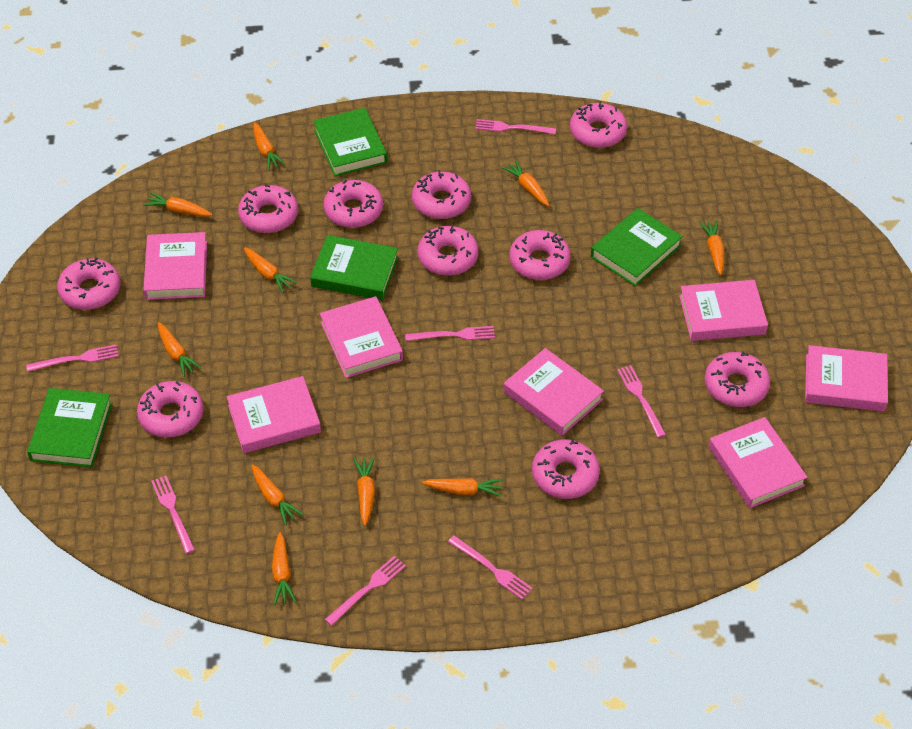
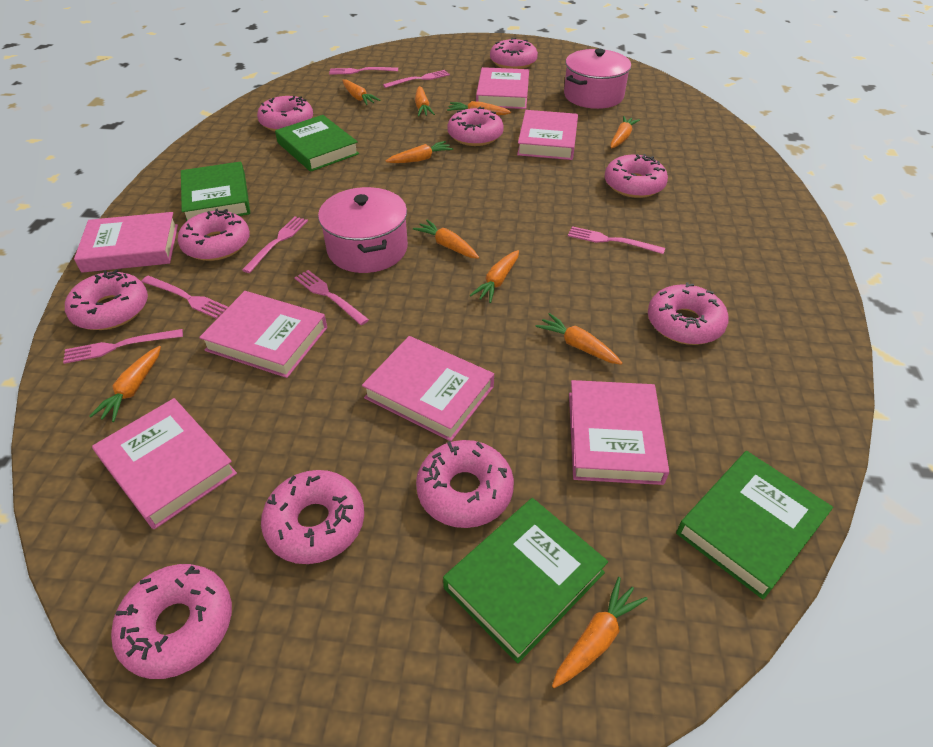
pink pot: none = 0 -> [318,187,408,273] [564,49,631,109] = 2

